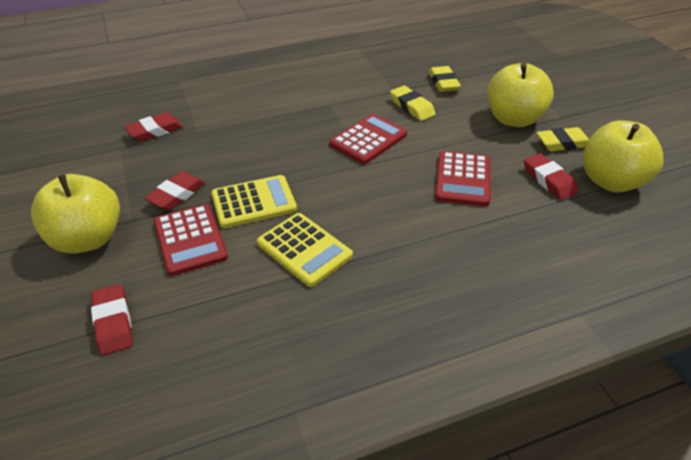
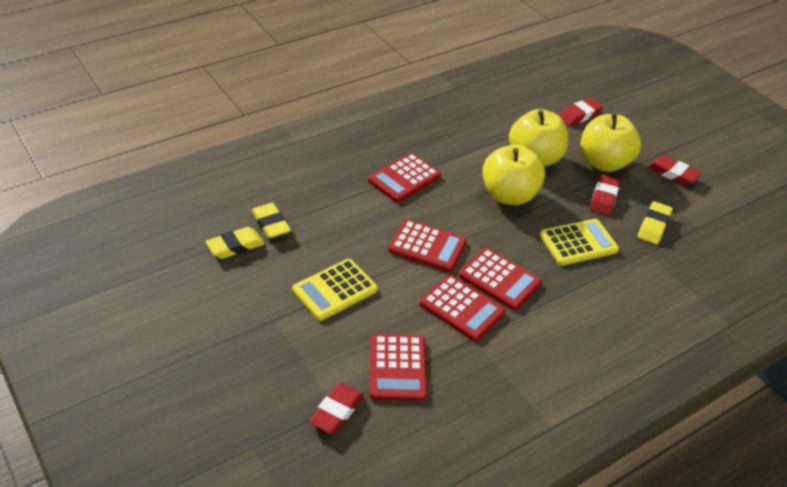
red calculator: [154,204,228,276] [330,114,407,164] [435,151,491,206] = 3 -> [368,153,441,203] [370,334,427,401] [388,219,467,272] [420,275,506,341] [459,248,542,310] = 5

